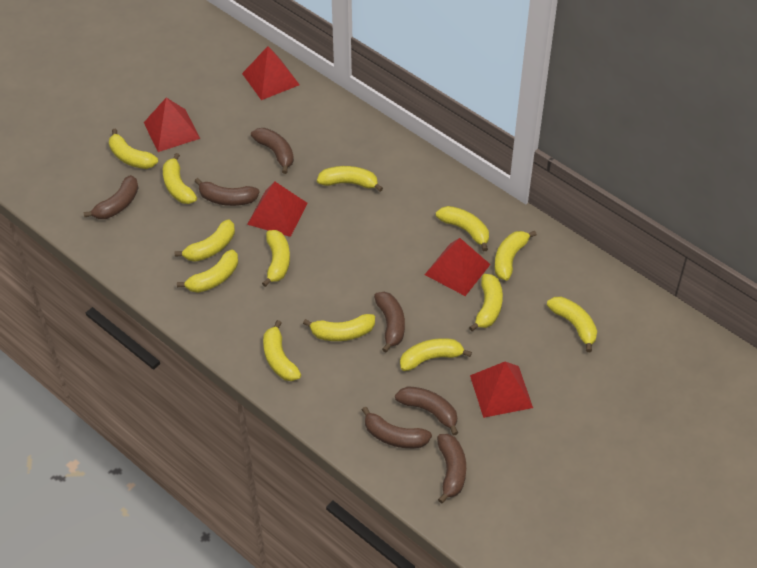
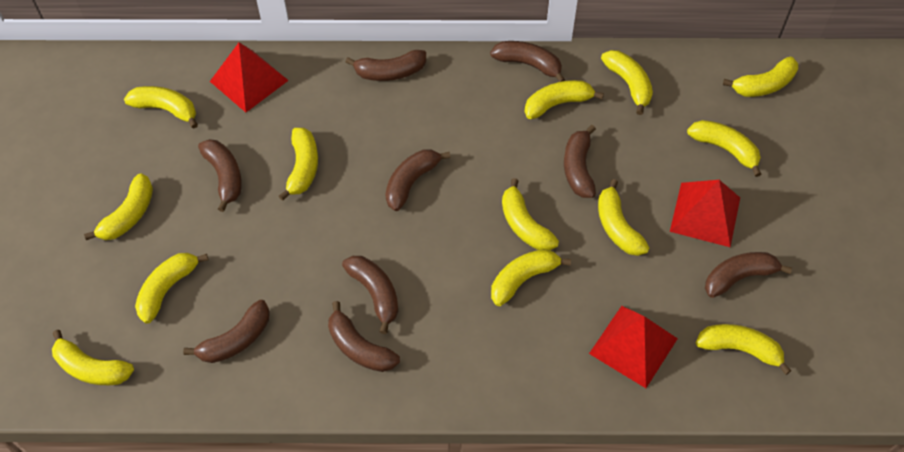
brown banana: [84,175,138,219] [194,178,260,206] [251,128,294,174] [362,407,432,448] [374,292,405,353] [395,386,458,435] [437,434,466,503] = 7 -> [183,300,269,363] [198,139,242,212] [328,301,400,372] [342,256,398,334] [346,50,426,81] [385,149,451,211] [490,41,565,82] [564,125,596,198] [705,252,792,298] = 9
red pyramid: [144,98,200,152] [242,46,300,100] [247,181,308,237] [425,238,491,296] [470,361,533,418] = 5 -> [210,42,289,112] [589,306,678,388] [670,180,740,247] = 3

